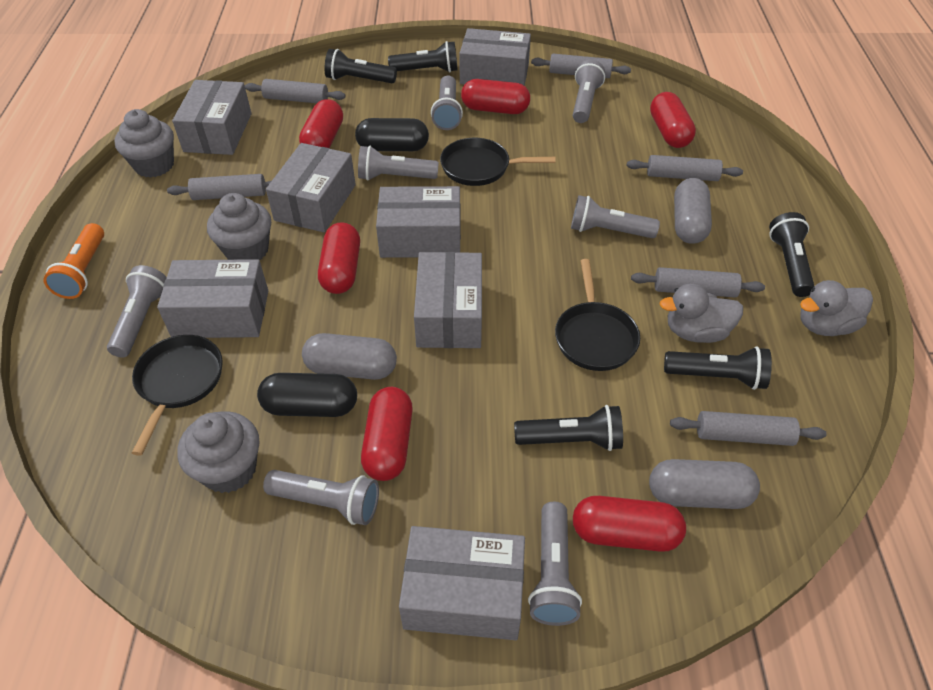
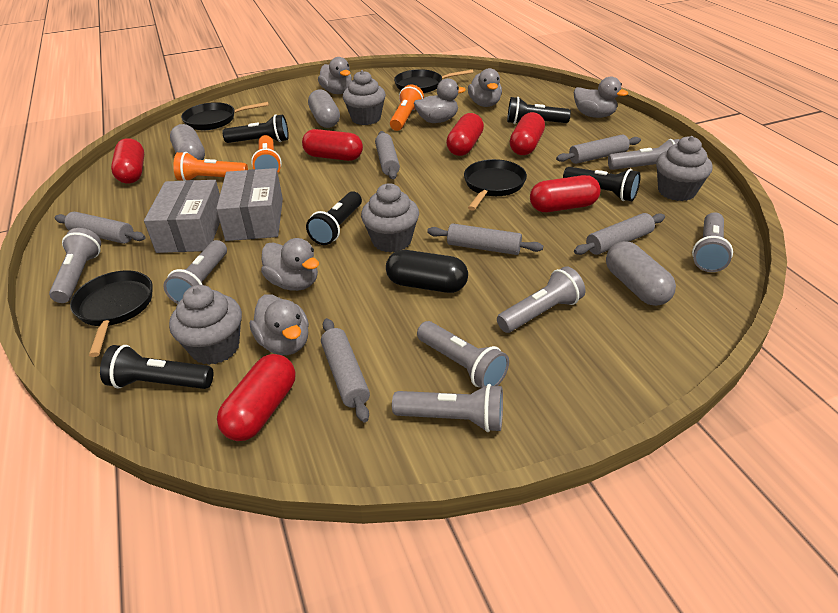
black capsule: [257,373,357,417] [355,118,429,151] = 2 -> [386,250,468,293] = 1
black pan: [132,335,223,456] [440,138,556,186] [555,259,640,371] = 3 -> [70,271,153,357] [181,102,269,130] [394,69,473,93] [464,159,527,211] = 4
grey box: [157,259,268,338] [172,80,252,155] [266,143,356,232] [376,186,461,258] [399,526,525,640] [414,252,482,348] [459,28,531,86] = 7 -> [144,180,220,253] [216,168,283,241] = 2
grey cupcake: [114,109,174,178] [177,411,259,493] [207,193,271,260] = 3 -> [169,285,242,365] [343,70,386,125] [361,183,419,253] [656,136,713,201] = 4
grey duck: [660,284,743,343] [800,280,873,336] = 2 -> [250,294,309,355] [261,238,319,291] [318,57,352,94] [414,78,466,123] [468,68,502,107] [574,77,628,118] = 6
orange flashlight: [44,223,104,299] = 1 -> [173,152,248,181] [251,135,282,173] [390,84,424,131] = 3

